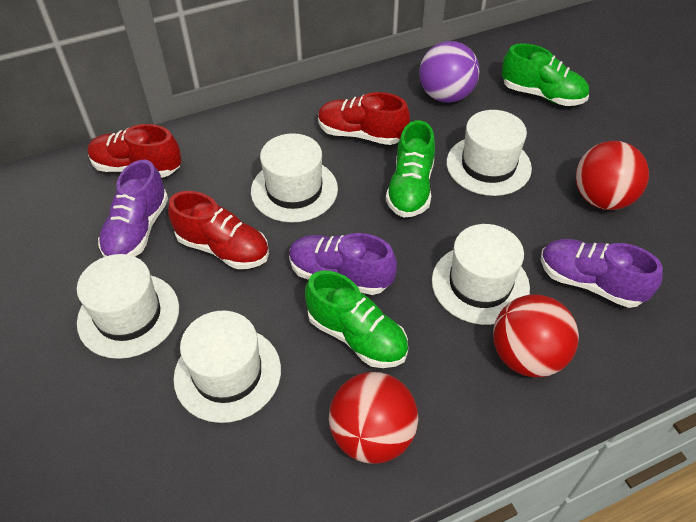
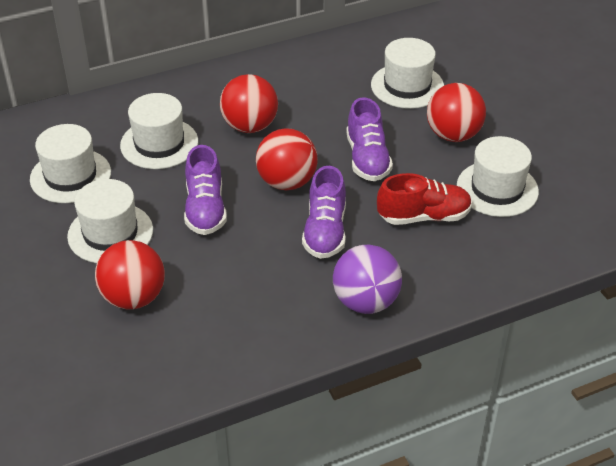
green shoe: [305,270,408,368] [386,120,435,218] [502,43,589,106] = 3 -> none = 0
red ball: [329,372,418,464] [493,295,579,377] [576,141,649,210] = 3 -> [95,240,165,309] [220,74,278,133] [256,128,318,190] [427,83,486,142] = 4
red shoe: [87,124,182,178] [168,191,269,269] [318,92,410,145] = 3 -> [377,173,472,225] = 1

